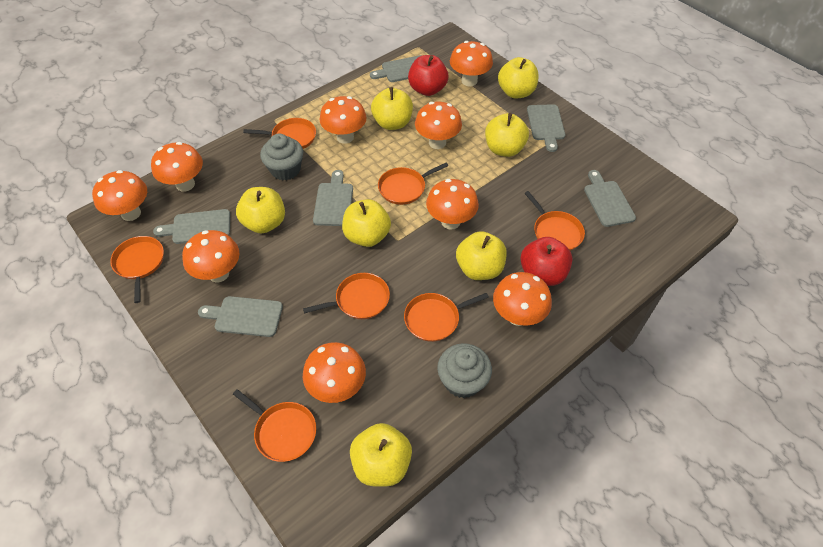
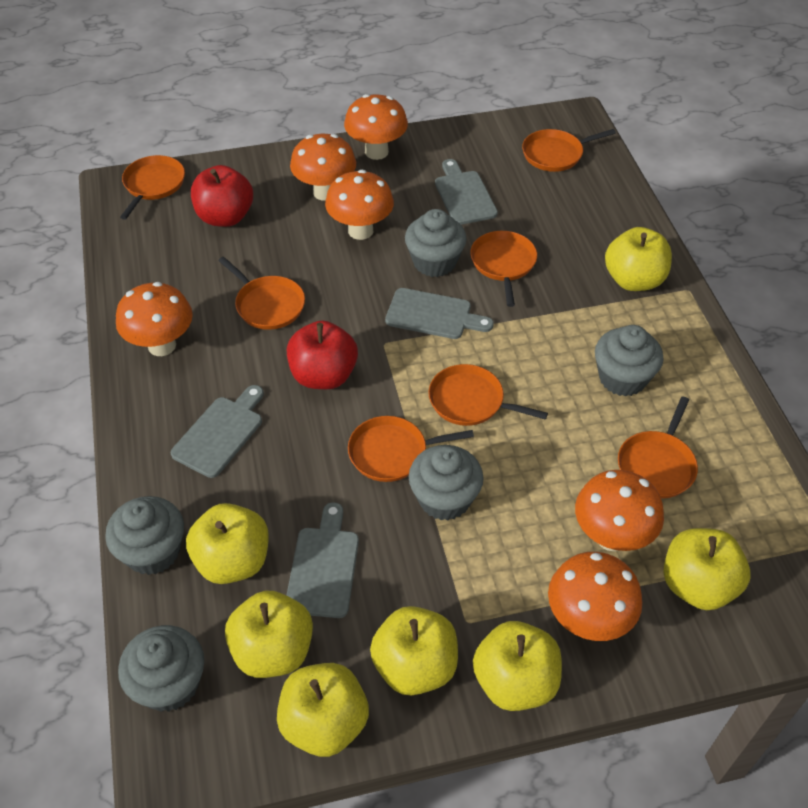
grey cupcake: [260,133,303,180] [437,343,492,398] = 2 -> [105,496,184,575] [118,625,204,712] [405,209,466,277] [409,445,484,521] [595,325,663,397] = 5
grey cutting board: [153,209,230,244] [198,296,283,337] [313,170,353,226] [370,55,422,82] [527,104,565,152] [584,170,636,227] = 6 -> [171,385,264,478] [286,502,359,618] [385,288,494,339] [435,159,498,225] = 4
orange mushroom: [92,170,147,221] [151,142,203,192] [182,230,240,282] [303,342,366,403] [320,96,367,144] [415,102,462,149] [426,179,479,230] [450,41,493,86] [493,272,552,326] = 9 -> [116,282,193,356] [290,134,356,201] [325,170,394,240] [344,94,408,160] [548,552,642,641] [575,470,664,551] = 6

